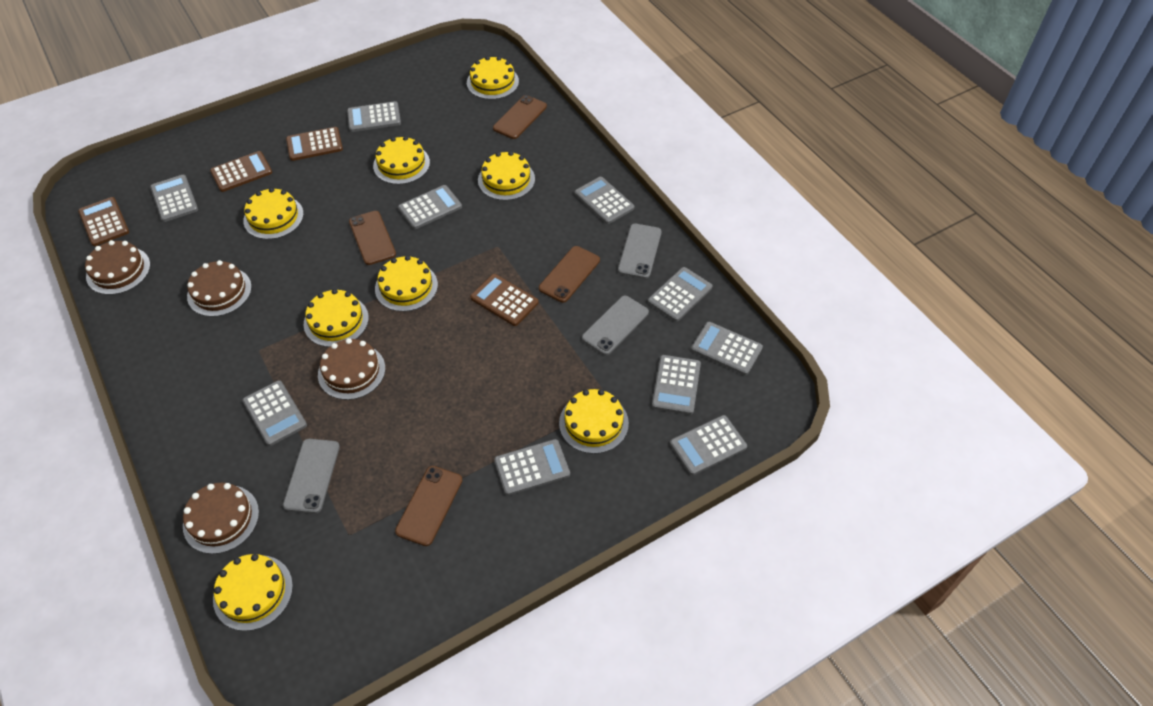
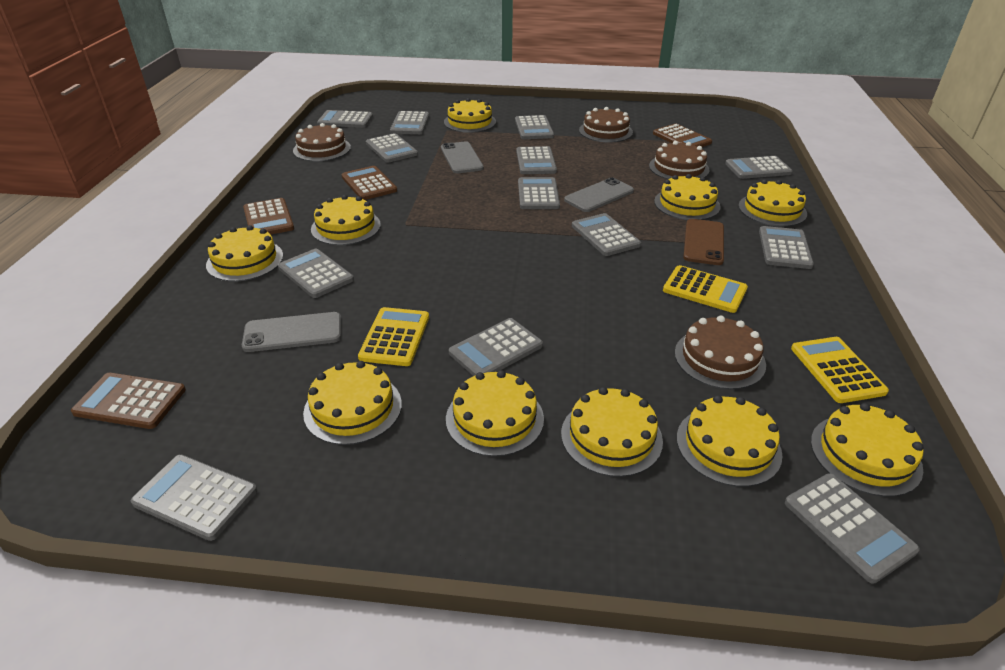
brown phone: [349,211,396,265] [395,466,463,546] [493,95,547,139] [539,246,600,303] = 4 -> [683,219,724,265] = 1
grey calculator: [150,175,198,222] [243,380,307,446] [347,101,401,132] [398,185,462,229] [494,439,570,495] [575,177,634,224] [648,267,713,322] [652,355,701,415] [670,415,747,475] [691,322,763,375] = 10 -> [131,455,257,541] [278,249,354,298] [317,110,373,128] [366,133,418,163] [390,111,429,134] [449,318,543,376] [515,115,554,139] [516,146,557,174] [518,177,560,209] [572,213,641,256] [725,156,793,179] [759,226,814,269] [785,473,920,584] = 13
yellow cake: [213,554,293,631] [243,188,304,239] [304,289,369,347] [373,136,430,184] [375,255,438,312] [467,56,519,100] [478,151,535,201] [559,389,629,454] = 8 -> [206,225,283,282] [303,361,402,445] [311,195,381,245] [444,98,496,133] [446,370,544,457] [561,387,663,477] [654,174,721,220] [677,395,782,487] [739,179,807,227] [811,403,924,497] = 10
yellow calculator: none = 0 -> [358,307,429,366] [663,265,748,313] [791,337,889,403] = 3

